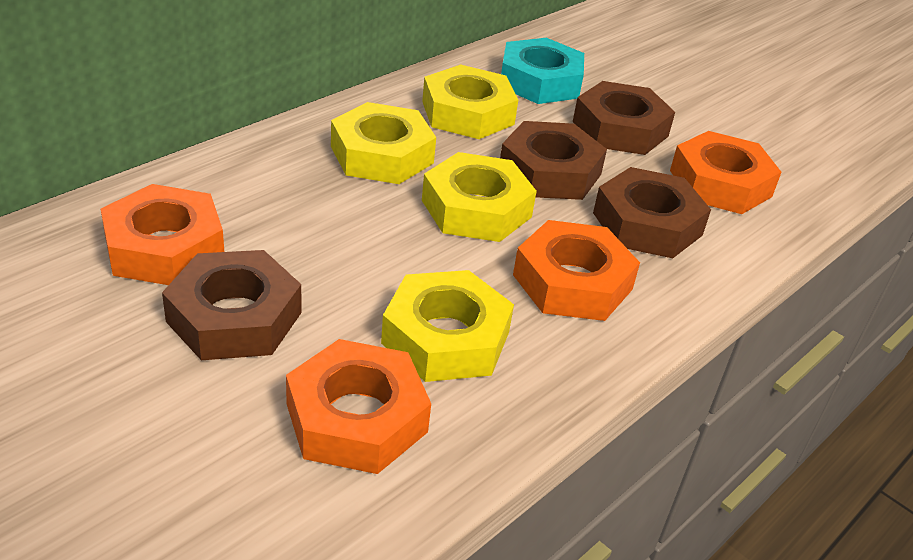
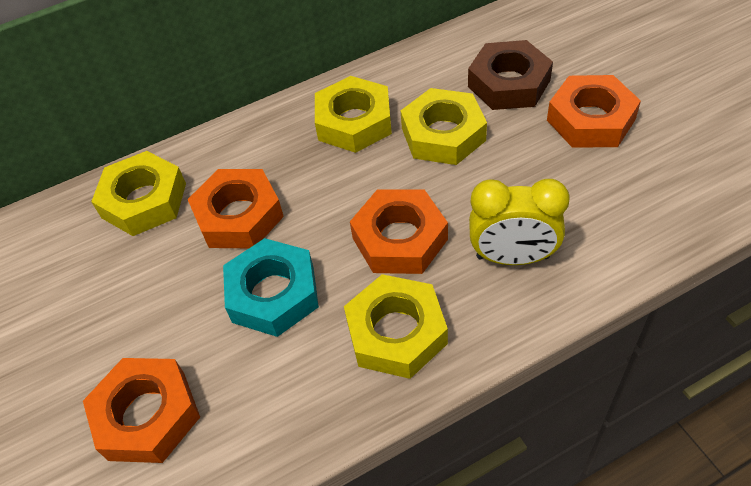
brown nut: [162,250,302,360] [500,121,607,200] [573,81,675,155] [593,167,711,258] = 4 -> [468,40,553,110] = 1
yellow clock: none = 0 -> [469,179,570,265] = 1

